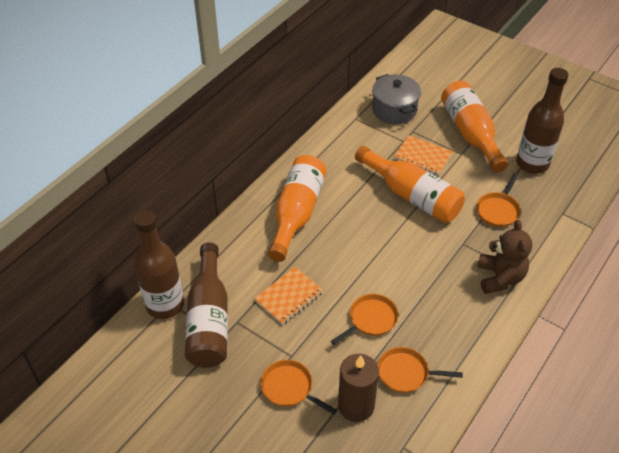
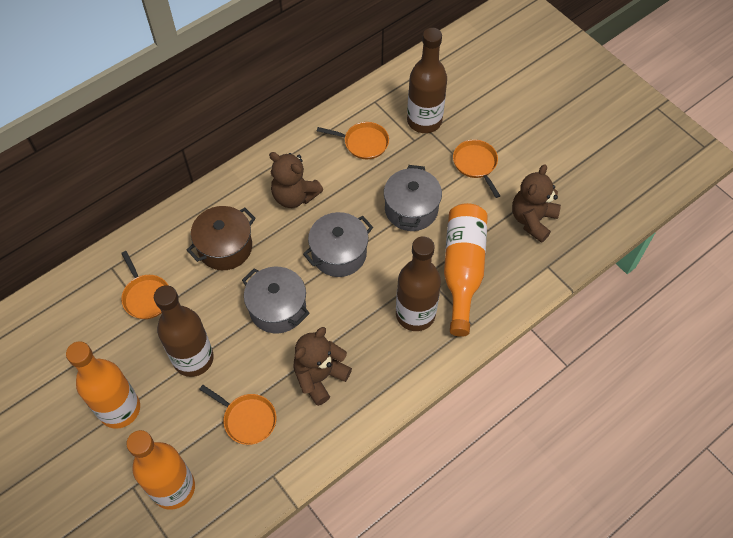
brown candle: [338,354,379,422] = 1 -> none = 0
brown pot: none = 0 -> [187,206,256,270] = 1
brown teddy bear: [478,220,532,294] = 1 -> [269,152,323,208] [294,327,352,406] [512,164,561,243] = 3
grey pot: [372,74,421,124] = 1 -> [242,267,310,333] [303,212,373,277] [384,165,442,231] = 3
orange notebook: [254,267,323,325] [394,135,453,176] = 2 -> none = 0

